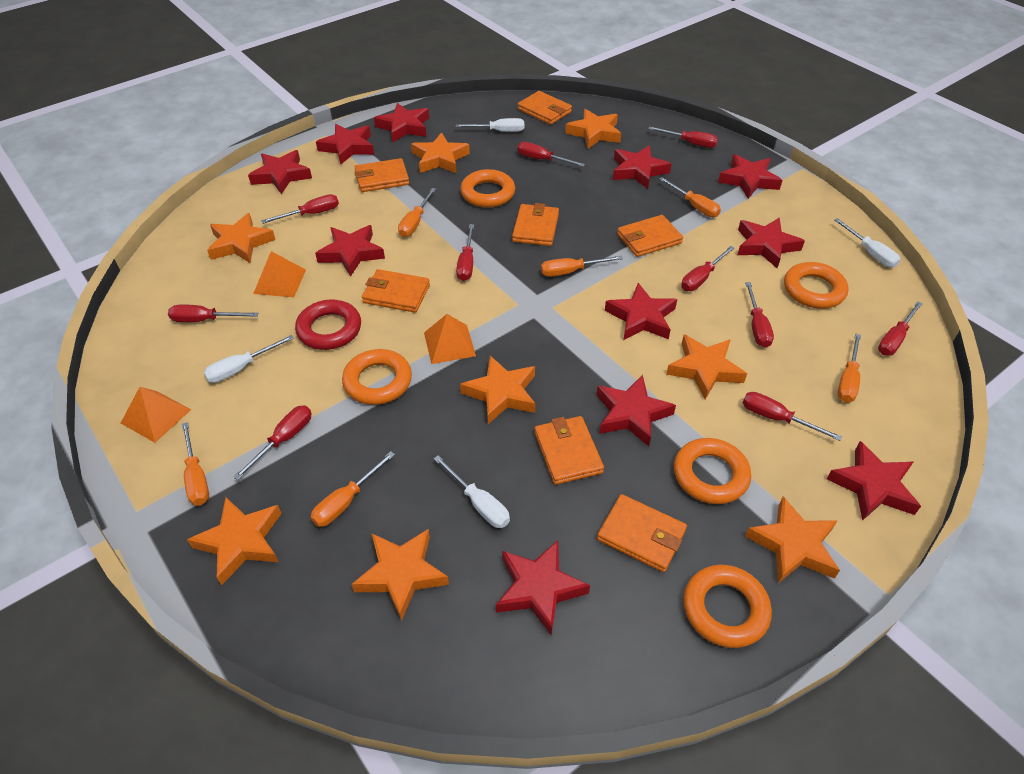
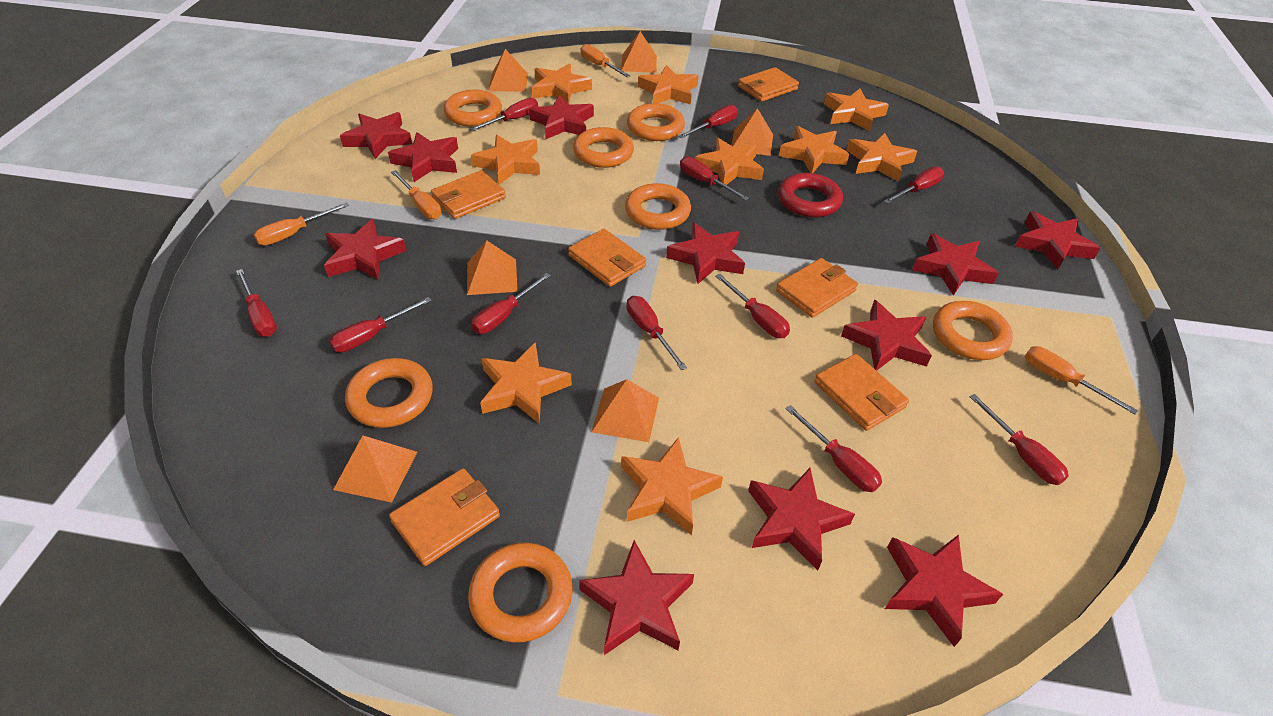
orange pyramid: [121,387,191,443] [253,251,306,297] [424,314,476,364] = 3 -> [333,436,417,503] [467,241,518,295] [488,49,528,92] [592,379,659,442] [621,31,657,73] [731,108,773,156] = 6
orange ring: [342,349,412,405] [460,169,515,208] [674,438,751,504] [683,565,772,648] [784,262,849,309] = 5 -> [345,358,433,428] [444,90,502,127] [468,543,573,643] [573,127,634,168] [625,183,691,230] [627,103,685,141] [933,301,1013,360] = 7
orange screwdriver: [182,422,209,506] [310,451,395,527] [398,188,436,237] [541,256,623,277] [659,177,721,217] [838,334,861,403] = 6 -> [254,203,349,246] [391,170,442,219] [581,44,630,78] [1025,346,1138,415] = 4
orange star: [187,497,282,585] [207,213,276,263] [351,529,449,621] [411,132,470,173] [460,356,536,424] [565,109,621,149] [666,335,747,400] [745,497,840,583] = 8 -> [471,135,540,185] [480,342,572,424] [532,63,592,104] [621,437,723,536] [638,65,698,105] [695,138,764,185] [779,126,849,173] [824,89,889,131] [846,133,917,182] = 9
orange wallet: [355,158,409,192] [362,269,430,313] [512,203,559,246] [518,91,572,125] [534,416,604,485] [597,494,687,572] [617,215,683,257] = 7 -> [389,468,500,566] [431,170,506,219] [568,229,646,287] [738,67,799,102] [776,258,858,318] [814,354,909,431] = 6
red screwdriver: [168,304,258,322] [233,405,312,480] [262,194,339,224] [456,224,474,281] [517,142,585,167] [648,126,718,148] [681,246,734,291] [743,392,842,441] [745,282,774,347] [878,301,923,356] = 10 -> [236,269,277,337] [329,297,432,352] [469,98,538,131] [471,273,551,334] [627,296,687,370] [678,105,738,139] [680,157,749,201] [715,274,790,338] [785,405,882,492] [884,167,944,204] [969,394,1069,485] = 11
white screwdriver: [204,335,294,383] [433,455,510,528] [456,118,524,132] [834,218,900,267] = 4 -> none = 0

